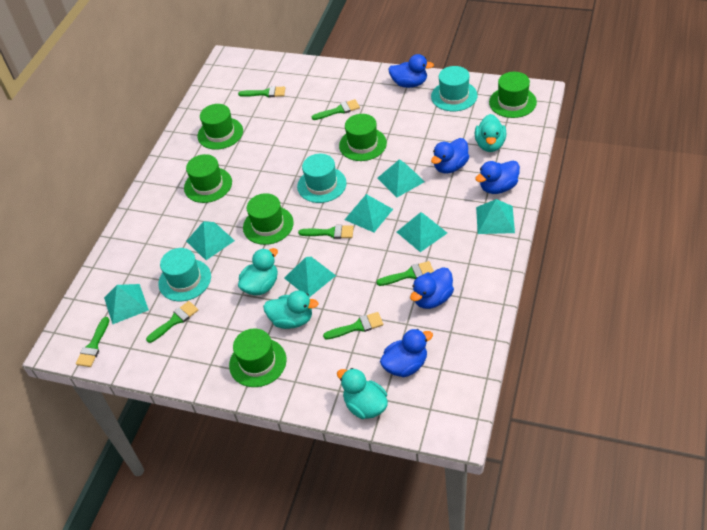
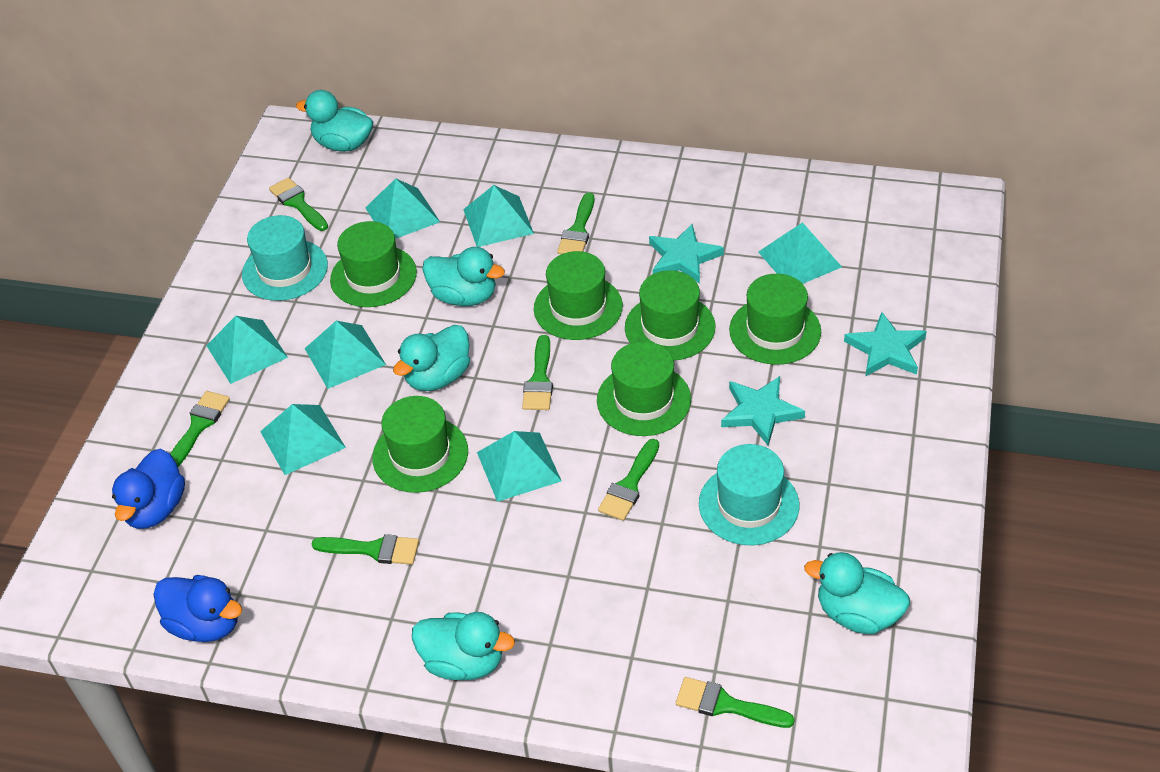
blue duck: [380,329,433,377] [388,54,434,88] [410,267,454,309] [431,138,469,174] [475,161,520,194] = 5 -> [112,449,185,529] [153,575,242,642] = 2
turquoise duck: [238,248,278,296] [263,290,319,329] [337,368,388,419] [475,114,506,152] = 4 -> [296,90,373,152] [393,325,470,391] [412,612,515,680] [422,247,505,306] [804,552,910,634] = 5
turquoise hat: [158,248,211,301] [297,154,347,203] [431,66,478,111] = 3 -> [242,215,328,301] [699,444,799,545] = 2
turquoise star: none = 0 -> [649,224,724,284] [721,376,805,446] [844,312,927,377] = 3

